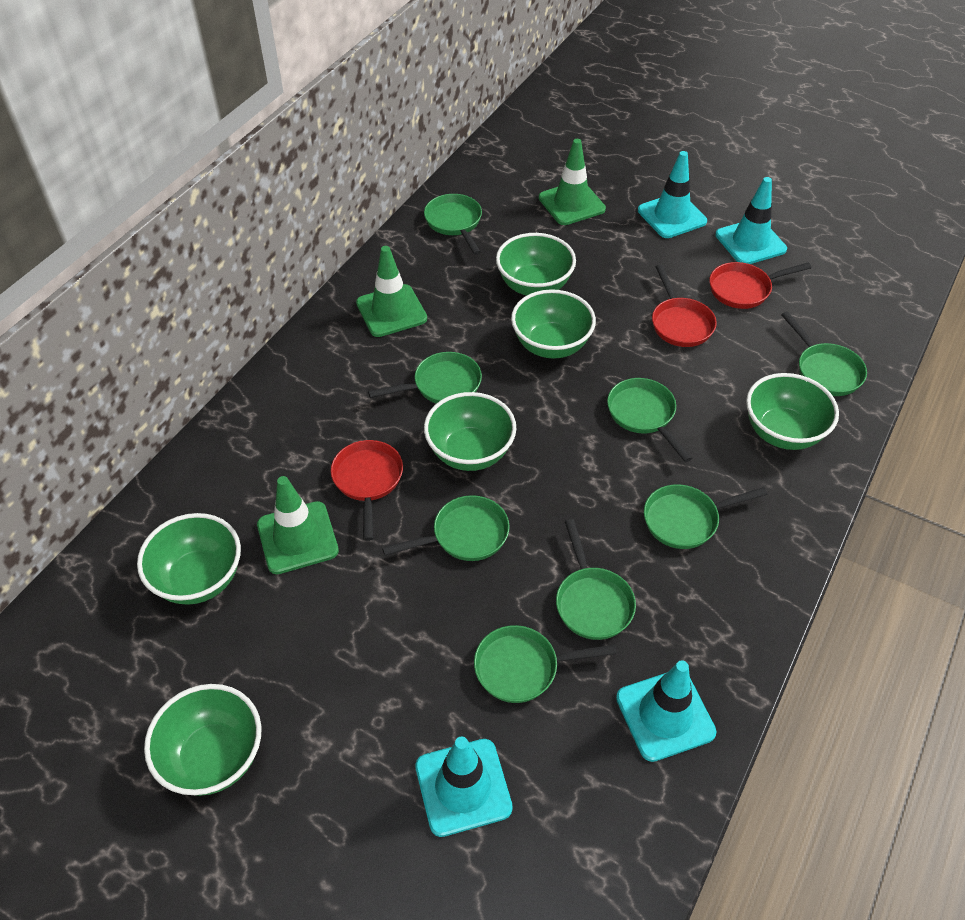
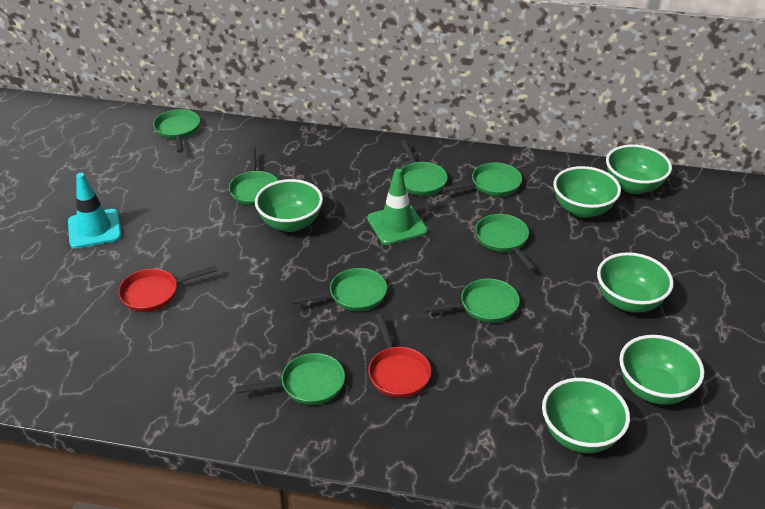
green traffic cone: [257,476,339,574] [356,246,427,337] [539,139,606,225] = 3 -> [367,169,428,245] = 1
red pan: [331,440,403,541] [652,264,717,347] [709,262,811,309] = 3 -> [118,266,217,312] [368,313,431,398] = 2
turquoise traffic cone: [415,736,513,837] [616,660,716,762] [638,151,707,238] [715,177,787,264] = 4 -> [68,173,122,248] = 1

